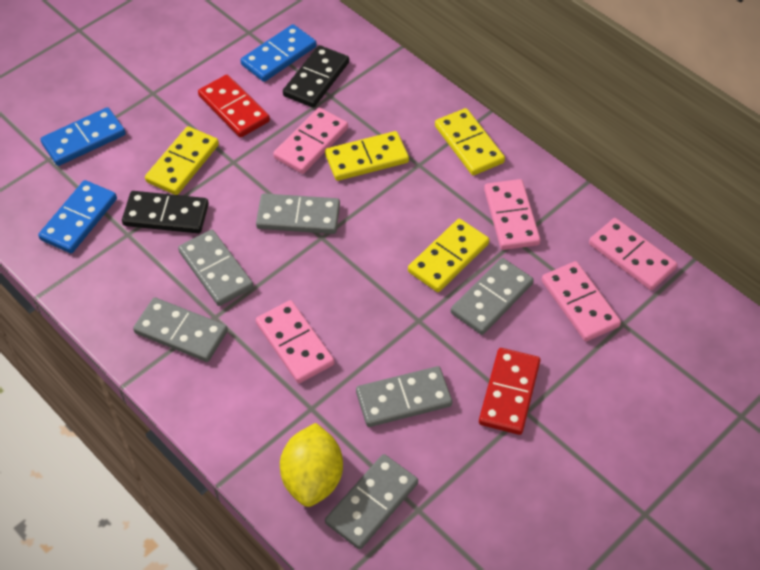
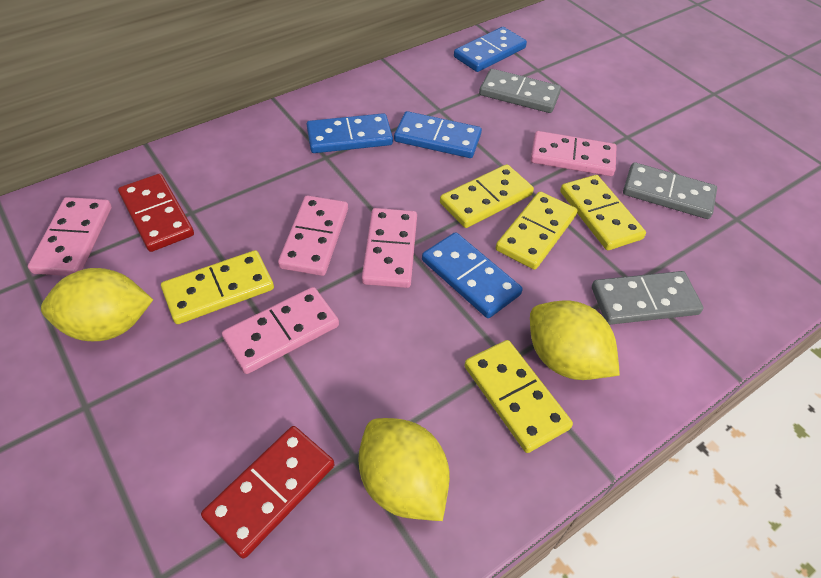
black domino: [122,191,209,233] [283,45,349,108] = 2 -> none = 0
blue domino: [38,180,117,253] [40,107,126,166] [240,24,317,82] = 3 -> [307,113,393,153] [394,111,482,158] [422,232,523,318] [454,27,527,72] = 4
grey domino: [133,297,228,362] [178,230,254,306] [256,194,340,234] [325,454,418,550] [356,366,452,427] [451,258,534,335] = 6 -> [479,69,561,113] [592,271,703,325] [623,162,717,219] = 3
yellow domino: [145,126,219,195] [325,131,409,181] [408,219,489,292] [435,108,505,175] = 4 -> [161,250,274,324] [440,164,534,228] [464,340,573,453] [496,191,577,270] [560,175,646,250] = 5
yellow lemon: [280,423,343,507] = 1 -> [41,268,153,341] [358,418,450,521] [530,301,620,380] = 3

